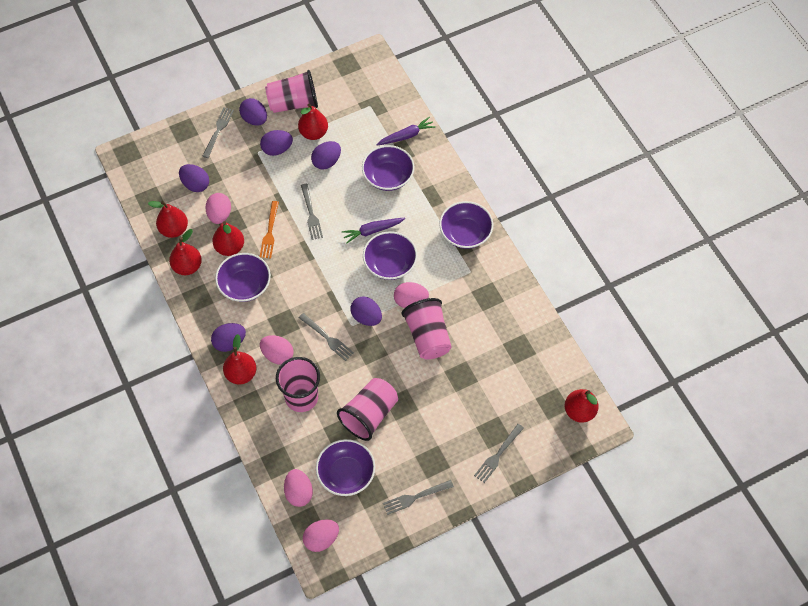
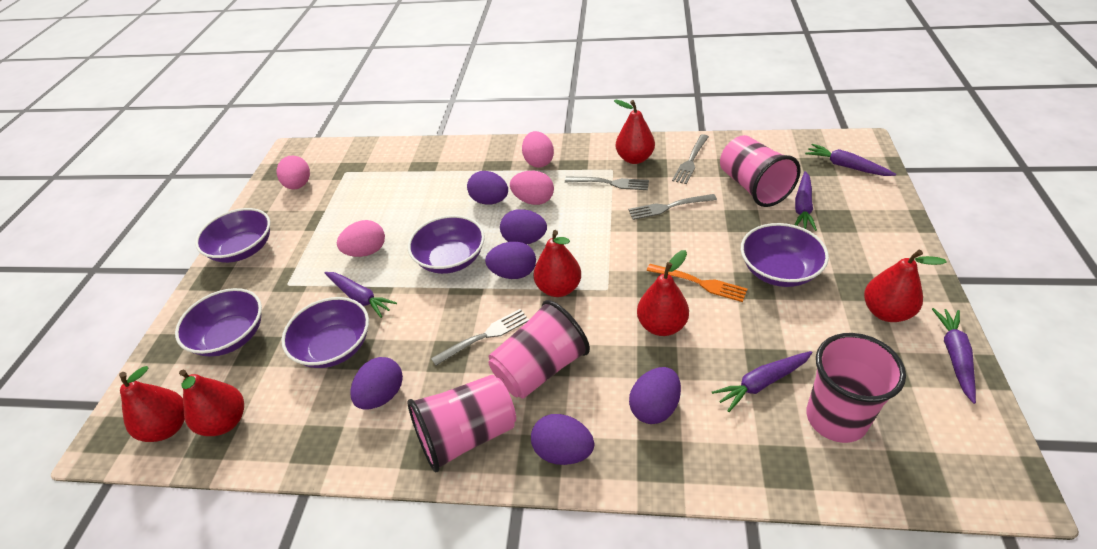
grey fork: [202,107,234,158] [299,313,354,361] [301,184,323,240] [383,480,454,515] [474,424,524,483] = 5 -> [431,309,529,366] [565,176,649,190] [628,194,717,220] [672,134,709,184] = 4
pink egg: [205,193,231,224] [260,335,294,365] [284,469,313,507] [303,520,339,552] [394,282,429,308] = 5 -> [276,156,310,189] [337,220,385,257] [510,171,554,205] [522,131,554,168] = 4
purple carrot: [342,218,405,244] [376,117,436,145] = 2 -> [325,272,397,318] [712,351,812,412] [795,171,817,231] [805,144,896,176] [932,308,976,404] = 5

